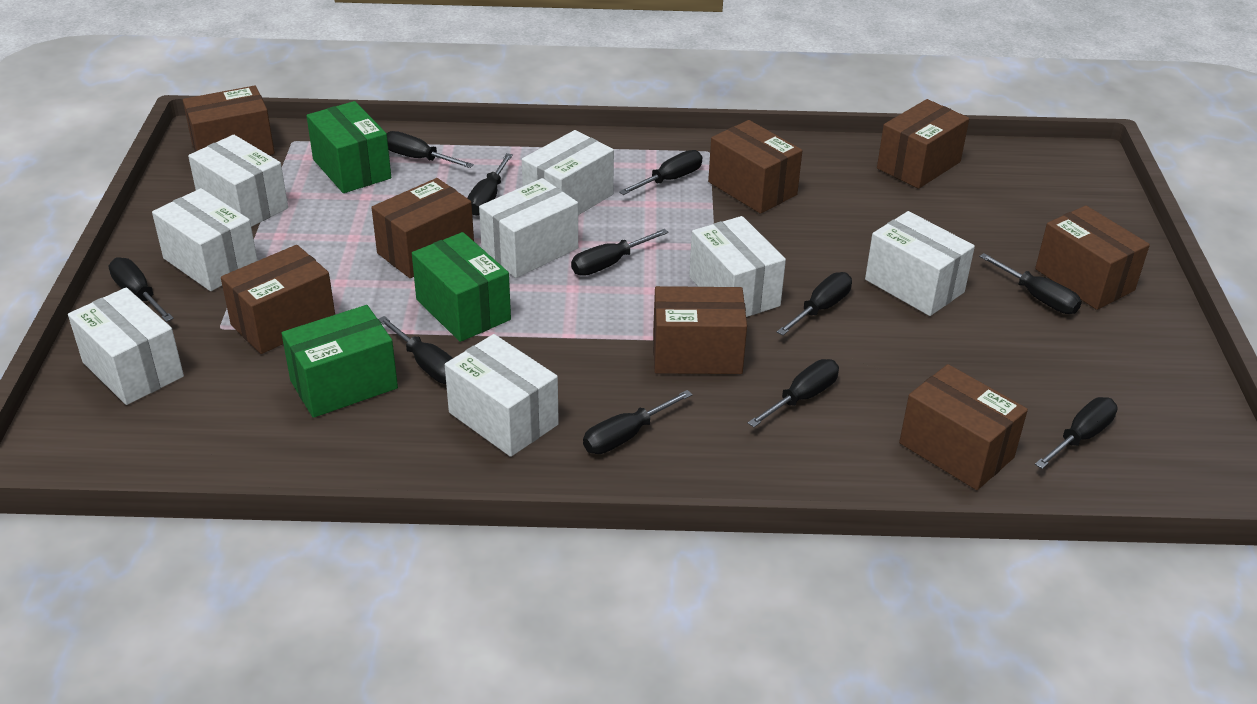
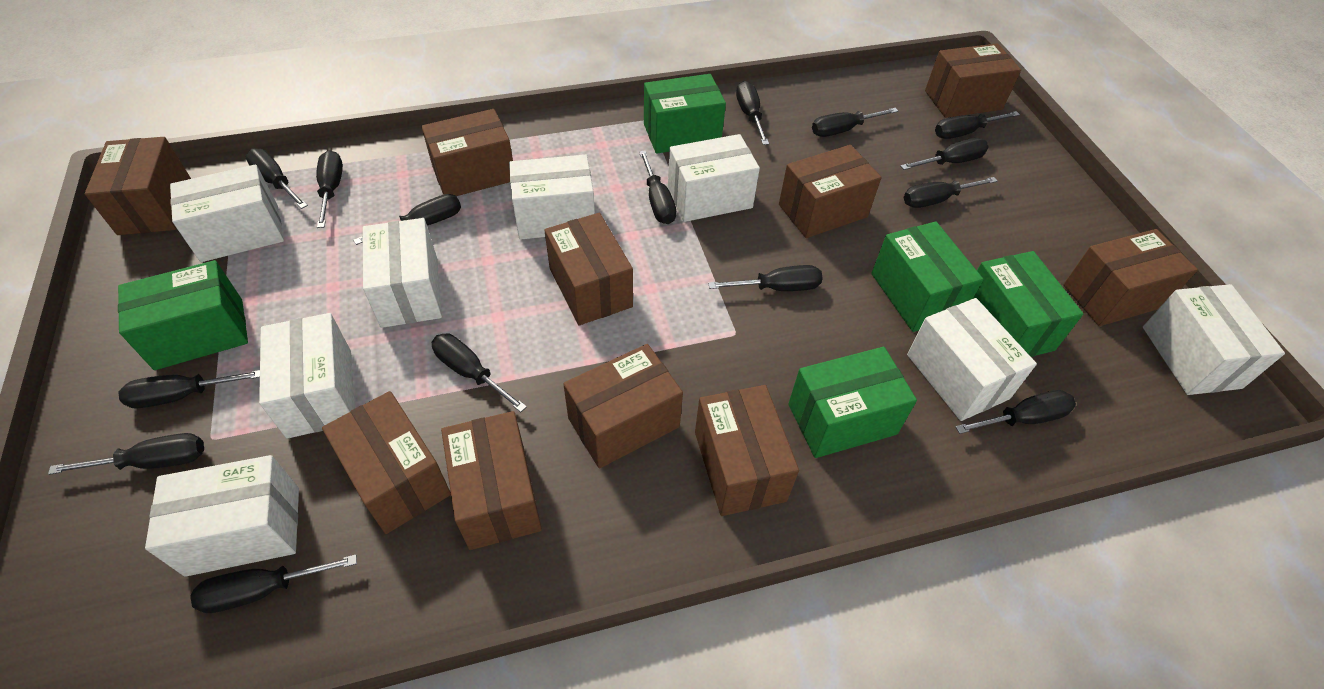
black screwdriver: [109,257,174,322] [379,316,453,384] [387,131,474,168] [467,153,513,216] [571,229,669,276] [583,390,693,454] [619,150,702,195] [748,359,839,427] [777,272,852,336] [979,253,1082,314] [1035,397,1118,469] = 11 -> [48,433,204,475] [118,370,260,408] [190,555,357,613] [246,149,308,209] [316,150,343,228] [353,194,461,245] [431,333,527,412] [639,150,676,224] [708,265,823,291] [736,81,769,145] [812,108,898,137] [900,138,989,170] [904,177,997,208] [935,111,1020,139] [956,390,1076,434] = 15
brown box: [183,86,275,155] [221,245,335,354] [371,178,474,278] [653,286,747,374] [708,120,802,214] [877,99,969,189] [899,364,1028,490] [1035,205,1150,310] = 8 -> [85,137,191,235] [322,391,451,534] [421,109,513,196] [441,411,542,550] [544,213,633,325] [563,344,683,468] [695,385,799,516] [779,145,881,238] [925,43,1021,118] [1063,229,1198,326] = 10
green box: [282,305,398,418] [306,101,391,193] [412,232,511,342] = 3 -> [118,260,248,370] [644,74,726,154] [788,347,917,458] [872,221,983,332] [973,251,1083,357] = 5

